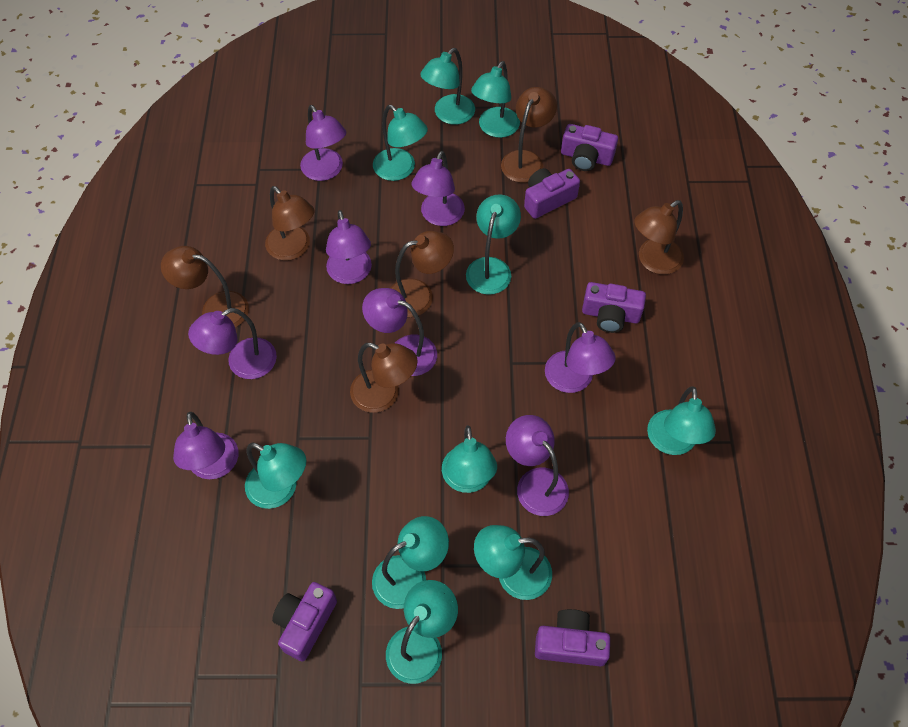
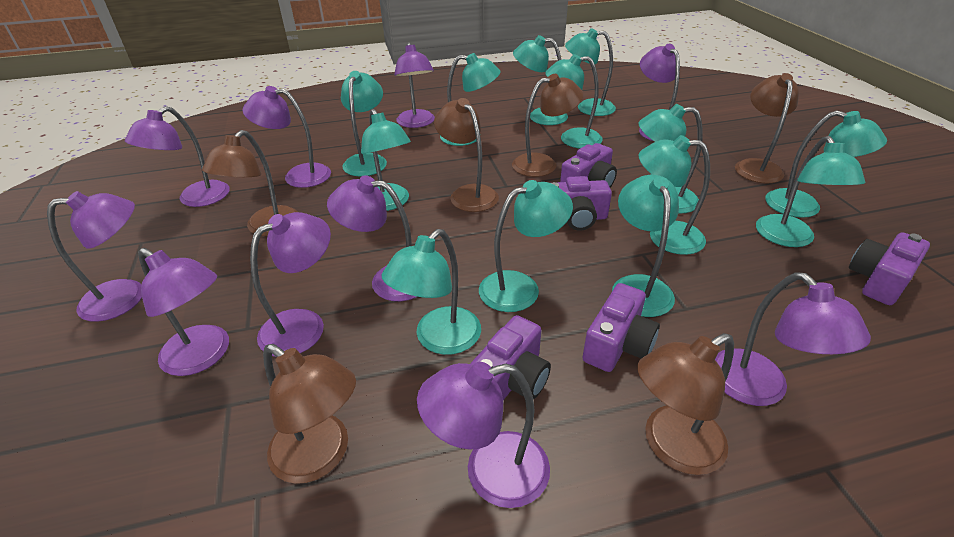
purple lamp: [173,412,239,479] [188,308,277,379] [300,105,346,181] [326,210,372,284] [362,288,437,376] [412,151,465,226] [506,415,569,516] [545,322,615,393] = 8 -> [47,191,142,322] [125,106,230,207] [138,248,229,376] [243,86,331,188] [250,212,331,357] [327,175,417,301] [394,42,435,128] [417,362,550,508] [639,44,680,141] [715,272,871,406] = 10
turquoise lamp: [245,443,306,509] [372,516,449,609] [373,105,428,181] [386,580,458,684] [420,48,475,125] [442,425,497,493] [466,194,521,295] [471,61,520,138] [474,525,552,600] [647,386,716,455] = 10 -> [341,71,387,176] [361,109,411,211] [382,229,481,355] [440,53,501,146] [479,180,573,312] [513,35,568,125] [545,54,603,148] [565,28,616,116] [612,175,679,317] [638,104,703,214] [639,135,710,255] [756,136,865,247] [765,111,887,218] = 13

